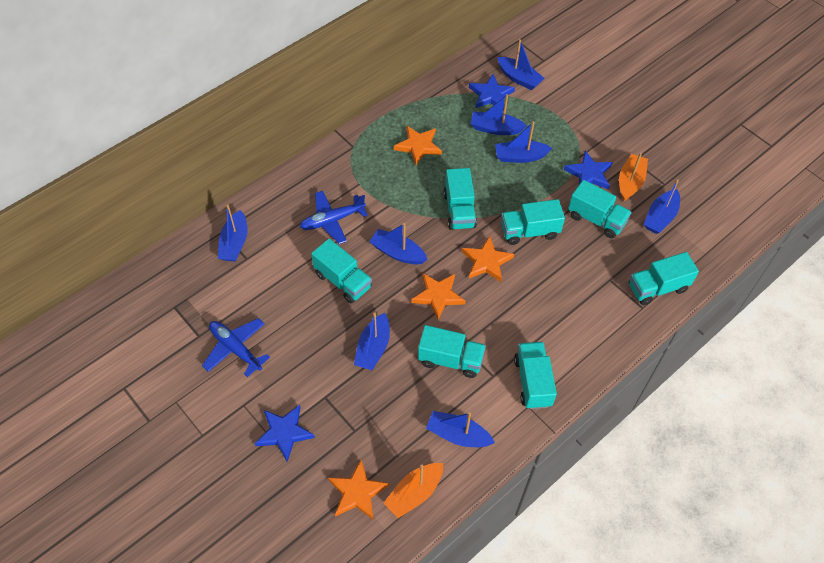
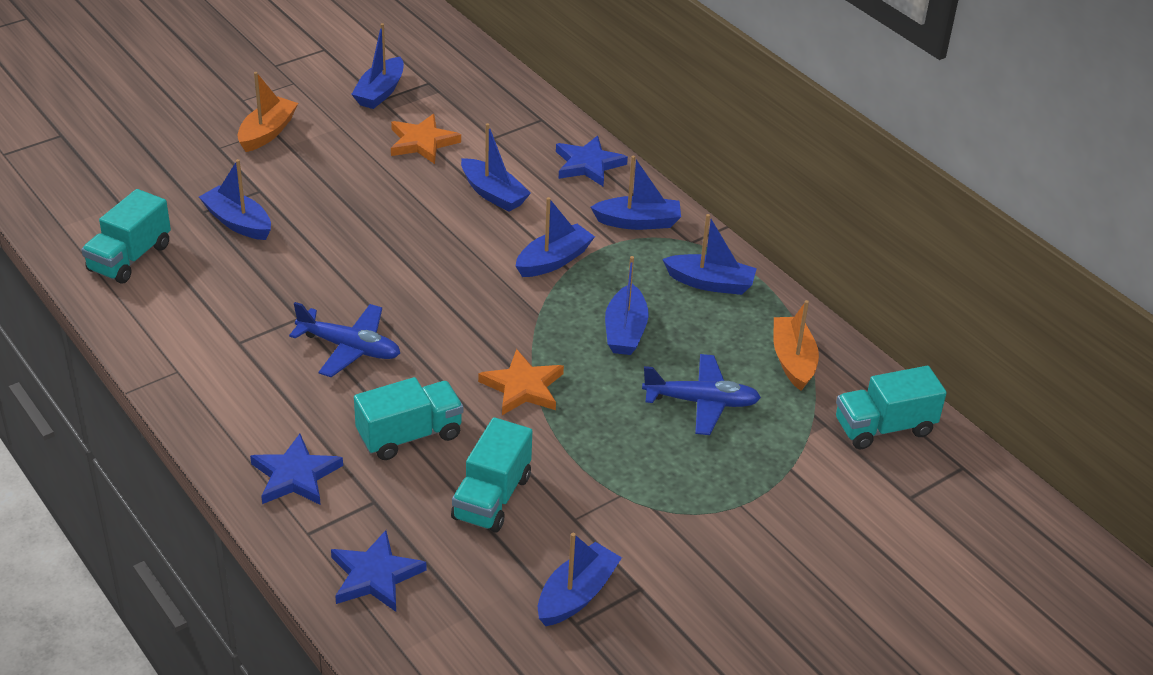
orange star: [328,460,389,519] [394,125,442,165] [411,273,466,320] [462,236,514,282] = 4 -> [391,114,461,164] [478,349,564,415] = 2
turquoise truck: [311,239,372,303] [418,325,486,378] [444,168,477,230] [501,199,565,245] [514,342,557,409] [568,180,632,238] [629,252,699,305] = 7 -> [81,189,171,284] [354,377,463,460] [451,417,532,533] [836,366,947,449] = 4

